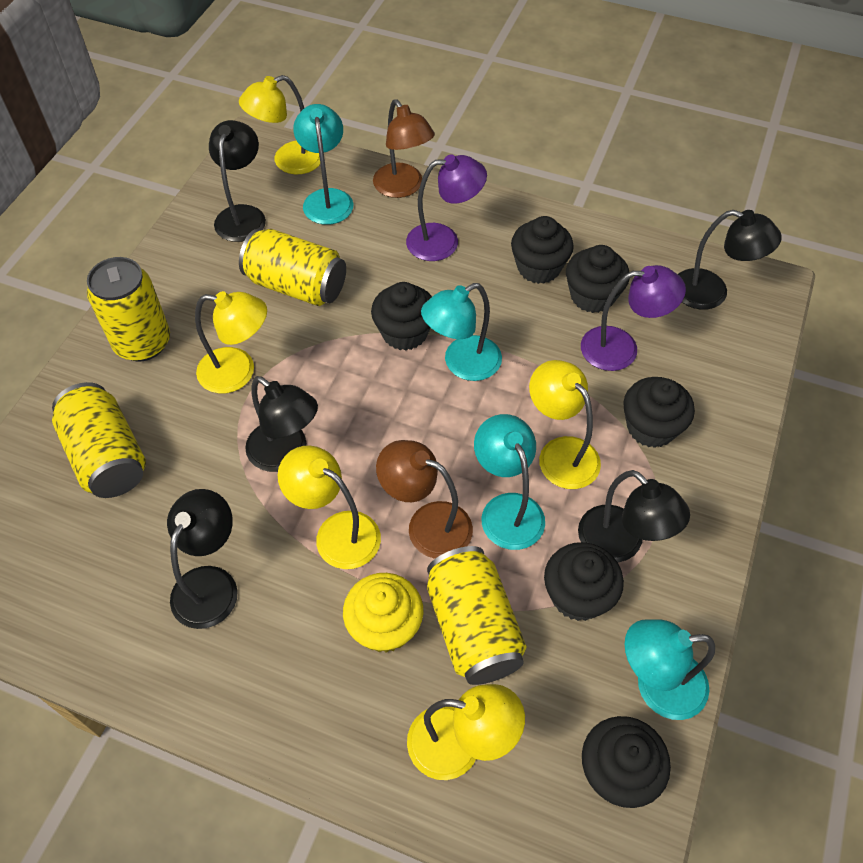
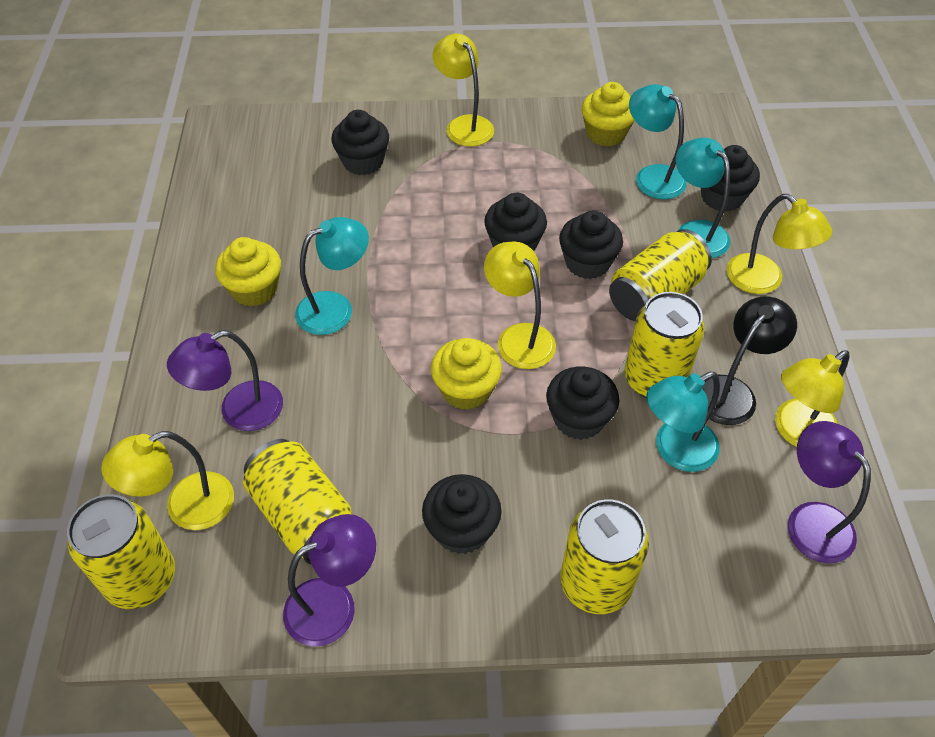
black lamp: [167,489,238,629] [209,120,266,242] [245,376,318,472] [578,470,690,562] [678,210,782,310] = 5 -> [702,296,797,425] = 1
brown lamp: [373,99,435,198] [376,440,473,559] = 2 -> none = 0
purple lamp: [406,154,487,261] [581,265,686,371] = 2 -> [167,330,283,431] [283,514,376,647] [788,421,871,563] = 3
yellow can: [52,382,146,498] [87,257,170,361] [239,229,346,306] [427,546,527,685] = 4 -> [67,494,175,609] [243,439,352,564] [560,499,649,614] [609,229,712,321] [624,292,704,398] = 5
yellow cupcake: [343,573,424,653] = 1 -> [215,237,281,307] [431,338,502,410] [582,82,635,146] = 3

